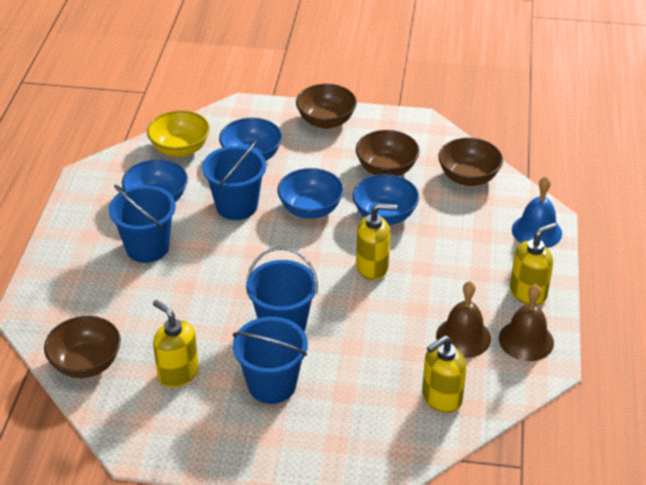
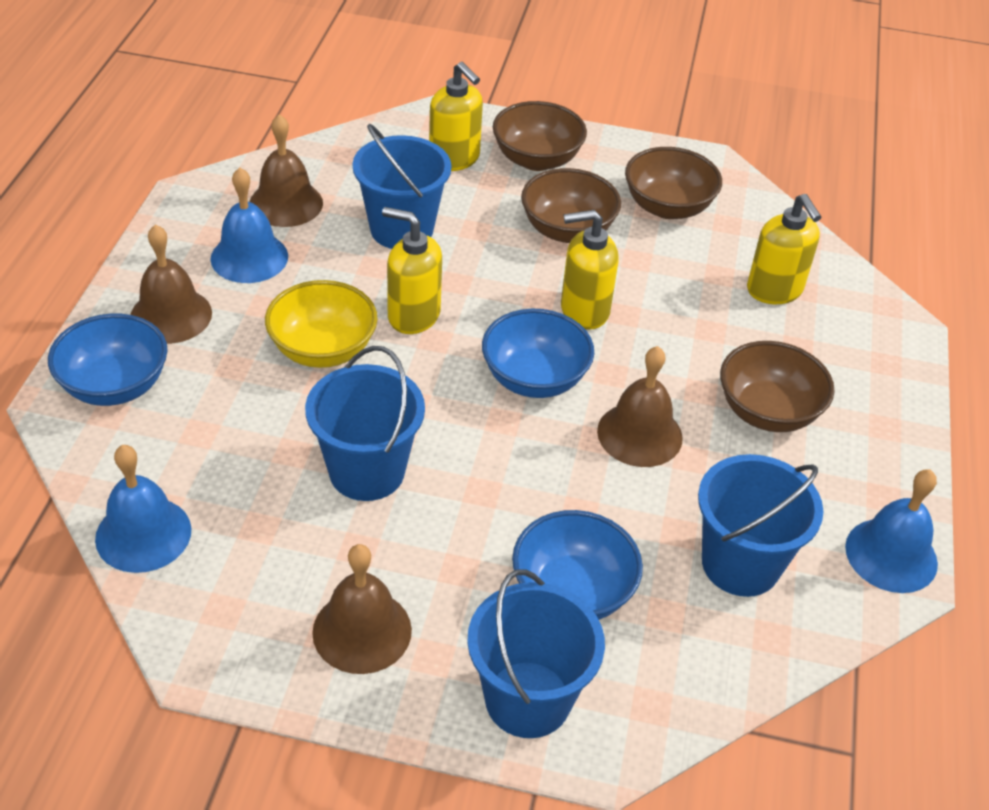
blue bell: [512,176,562,248] = 1 -> [95,445,191,573] [210,167,288,283] [845,469,938,593] = 3
blue bowl: [122,159,188,202] [219,118,282,161] [277,168,344,219] [352,174,419,225] = 4 -> [48,314,168,406] [482,309,594,398] [512,510,643,620] = 3
brown bell: [436,281,491,358] [499,284,554,361] = 2 -> [130,224,212,344] [249,114,323,227] [312,544,412,674] [597,346,683,467] = 4

